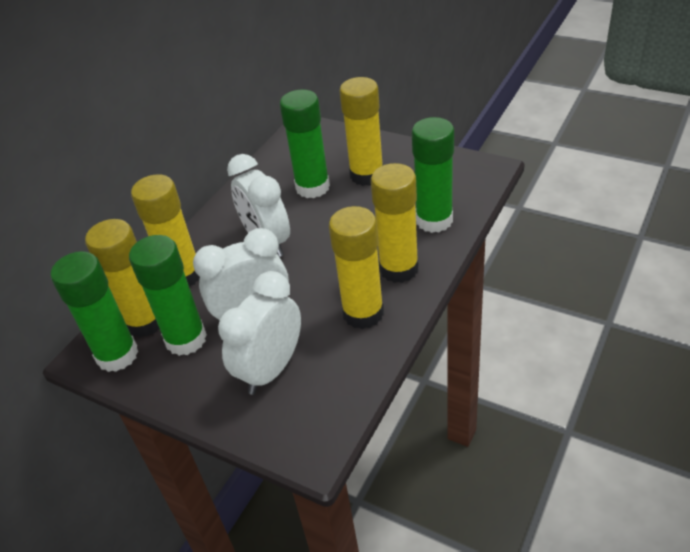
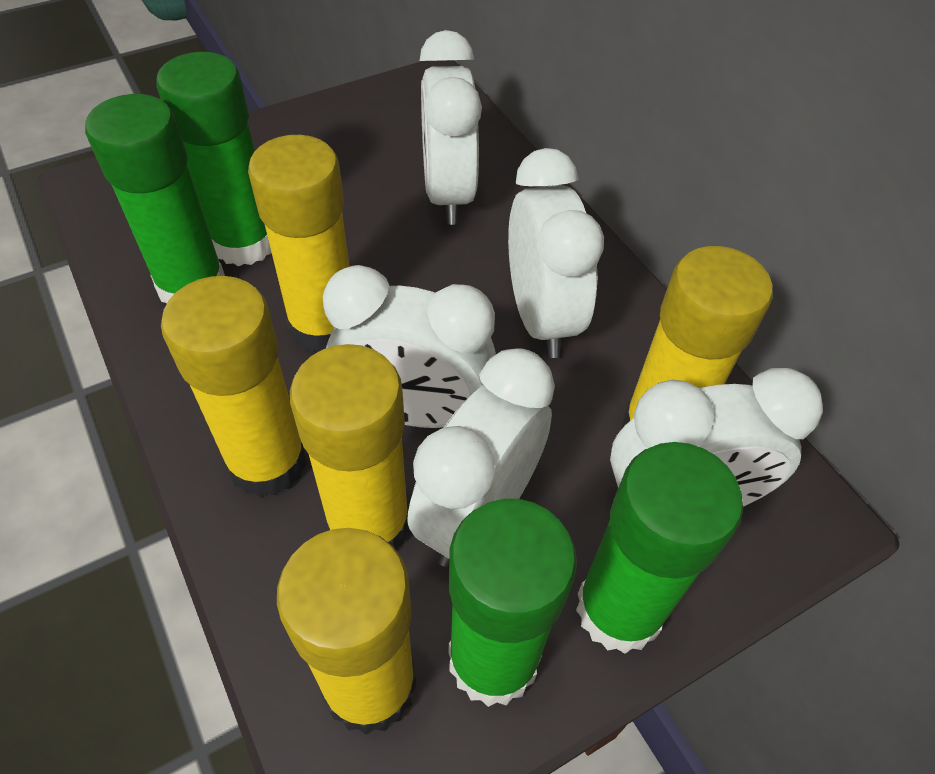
white clock: [193,228,289,320] [218,271,301,395] [227,154,290,257] = 3 -> [323,265,496,428] [407,348,555,567] [420,30,482,225] [508,148,604,358] [610,368,823,507] = 5

